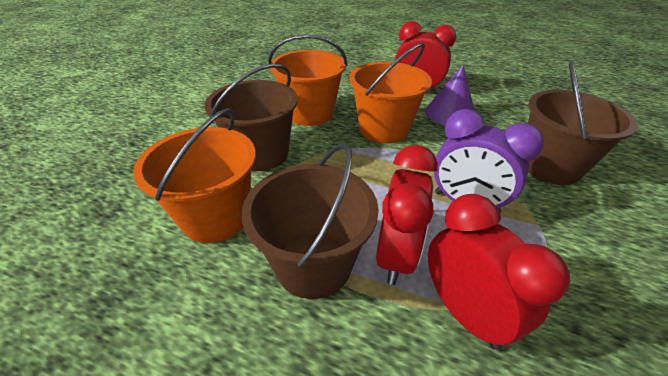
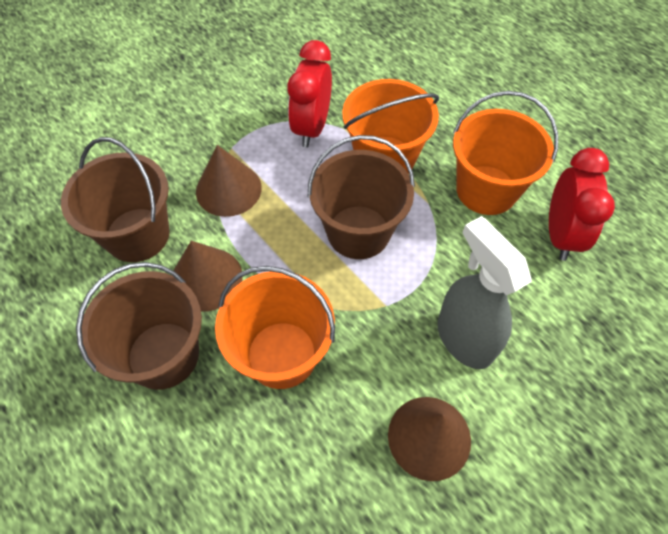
brown cone: none = 0 -> [174,241,243,312] [196,145,262,217] [388,397,471,481] = 3
grey spray bottle: none = 0 -> [437,216,532,369] = 1
purple clock: [434,109,544,213] = 1 -> none = 0
purple cone: [425,65,475,126] = 1 -> none = 0
red clock: [376,145,438,285] [395,21,456,93] [428,194,570,350] = 3 -> [288,40,332,148] [549,148,615,261] = 2

